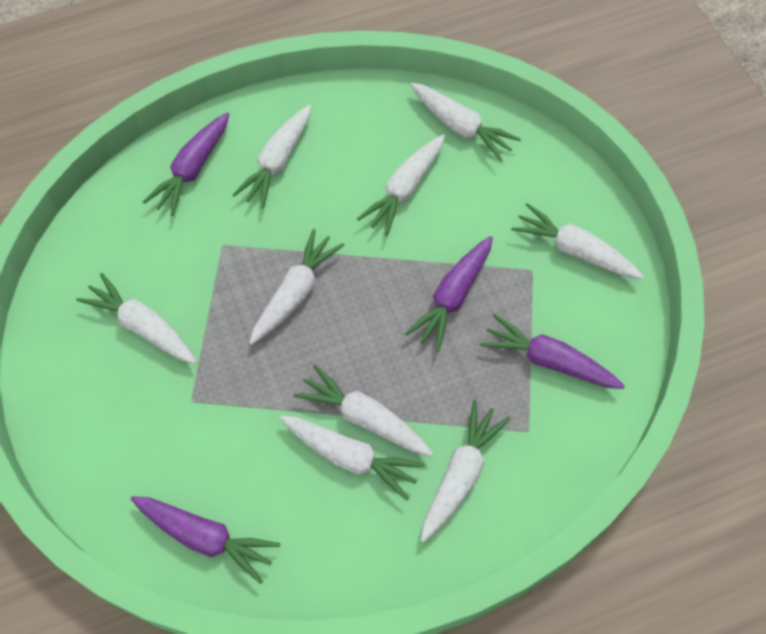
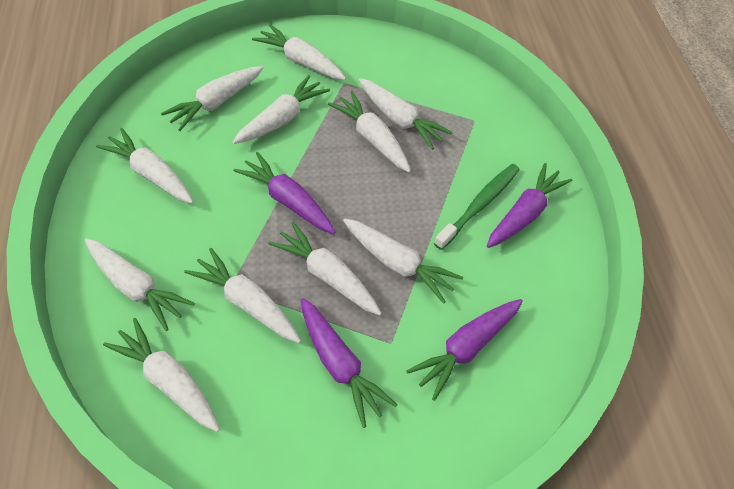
green toothbrush: none = 0 -> [434,164,520,250] = 1
white carrot: [76,273,197,364] [232,105,312,208] [249,229,344,345] [279,415,425,501] [294,364,433,456] [357,135,445,236] [410,83,521,162] [421,400,511,543] [511,203,644,280] = 9 -> [85,238,195,331] [96,128,193,204] [103,318,220,432] [161,66,263,131] [184,248,301,343] [232,75,330,144] [252,24,346,80] [268,222,382,316] [328,91,411,172] [343,218,463,304] [359,78,453,150] = 11

